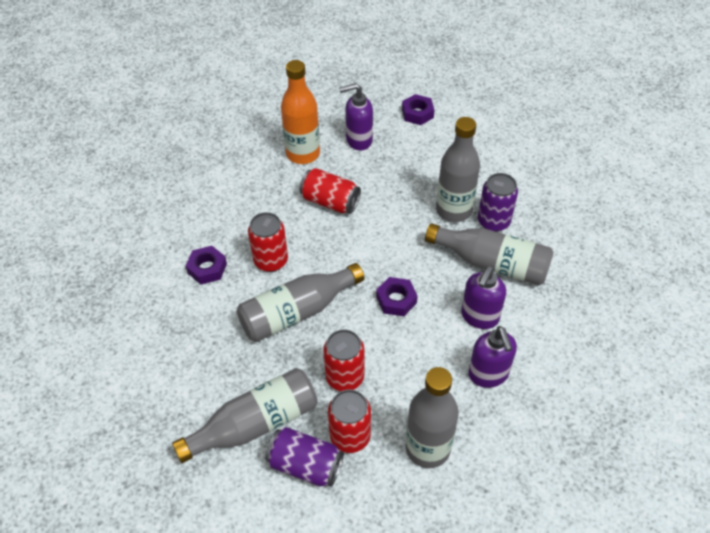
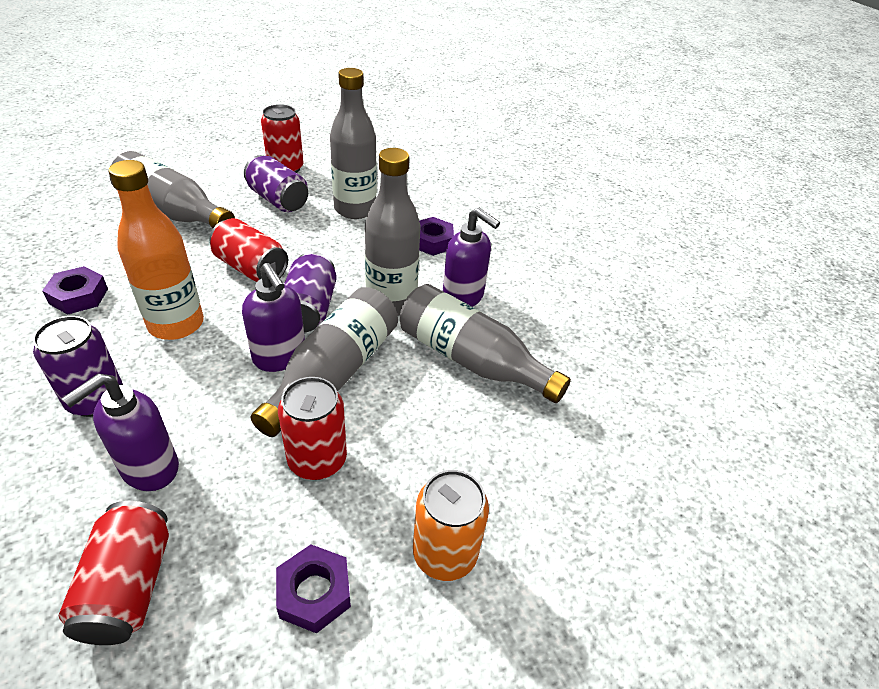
orange can: none = 0 -> [413,470,489,581] = 1
purple can: [265,427,344,487] [478,173,518,232] = 2 -> [33,316,123,417] [244,155,308,212] [284,252,337,332] = 3

